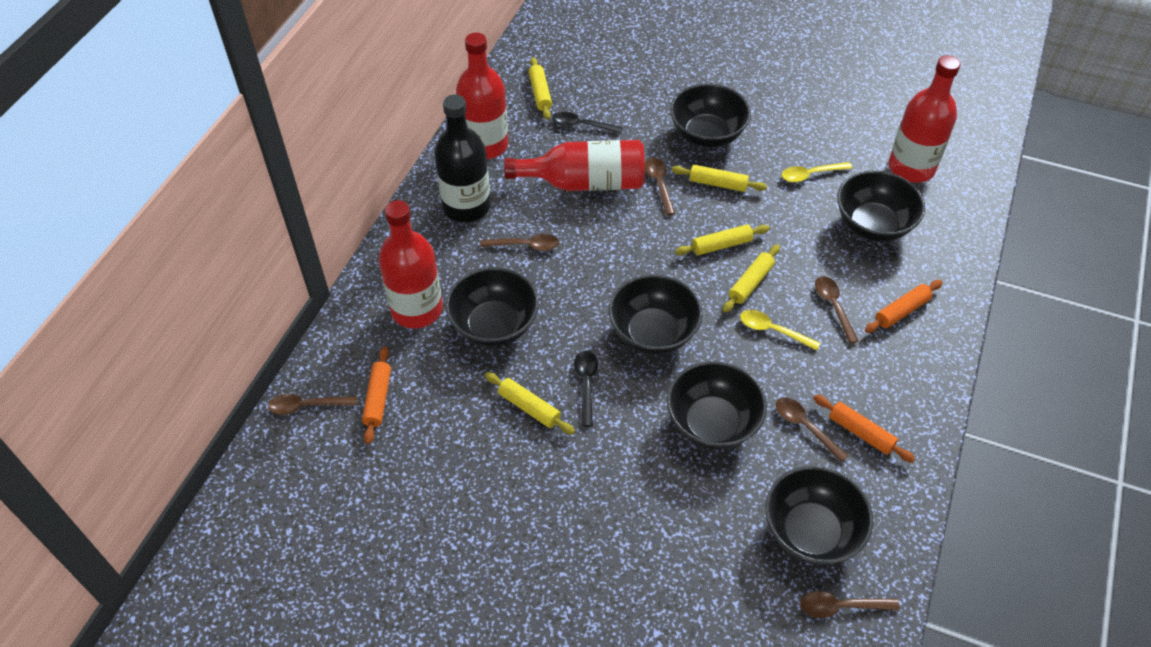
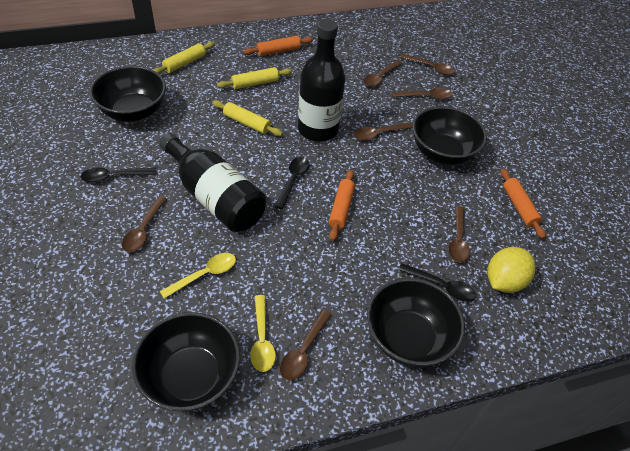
black bottle: [434,94,491,222] = 1 -> [159,133,266,232] [298,19,345,142] = 2
black bowl: [446,267,539,347] [609,274,703,355] [667,361,767,449] [670,83,751,147] [765,466,873,565] [837,170,925,242] = 6 -> [90,66,166,122] [132,312,240,412] [367,278,465,367] [412,106,487,165] = 4
black spoon: [552,112,623,134] [574,350,598,427] = 2 -> [81,167,156,183] [274,157,310,209] [398,263,476,302] = 3
brown spoon: [268,394,357,415] [480,234,559,251] [645,158,675,215] [776,397,848,463] [801,591,900,618] [815,276,859,344] = 6 -> [122,196,167,252] [280,310,332,380] [354,123,412,141] [363,60,402,87] [392,88,452,100] [400,54,455,75] [448,206,470,263] = 7
red bottle: [379,200,443,328] [456,33,508,159] [504,140,645,191] [889,55,961,183] = 4 -> none = 0
yellow lemon: none = 0 -> [487,247,536,293] = 1
yellow rolling pin: [485,372,575,435] [529,57,552,120] [672,165,767,192] [675,224,770,255] [723,244,780,313] = 5 -> [154,42,215,74] [212,100,283,136] [217,67,292,89] = 3

